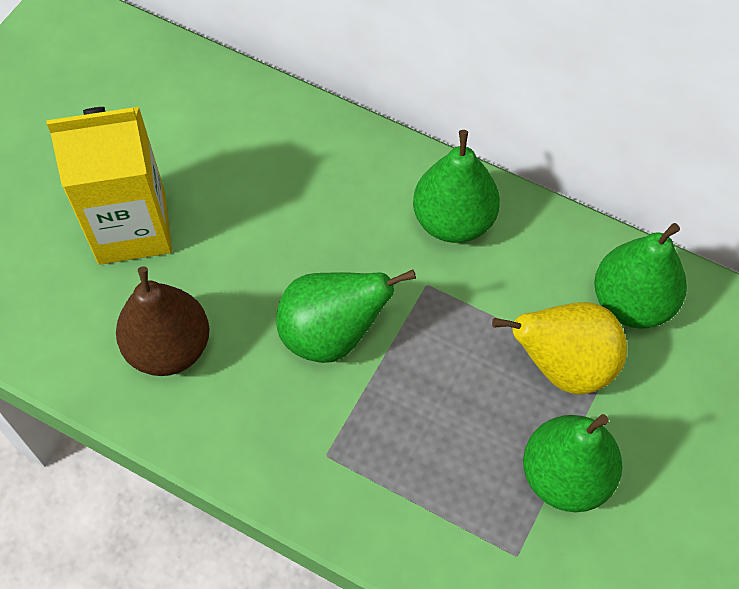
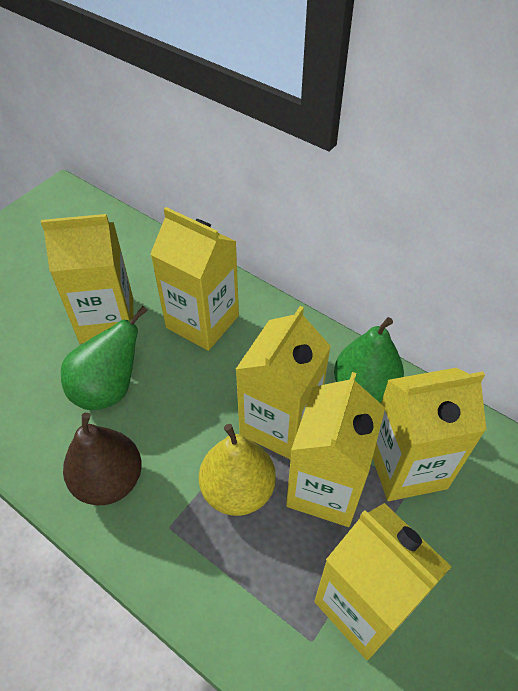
green pear: [276,270,416,363] [413,130,500,243] [523,414,623,512] [594,223,687,329] = 4 -> [61,306,148,410] [334,317,404,403] = 2
yellow carton: [46,107,172,265] = 1 -> [41,214,134,344] [150,207,239,351] [235,306,331,460] [286,372,385,527] [314,503,452,660] [373,368,486,501] = 6

